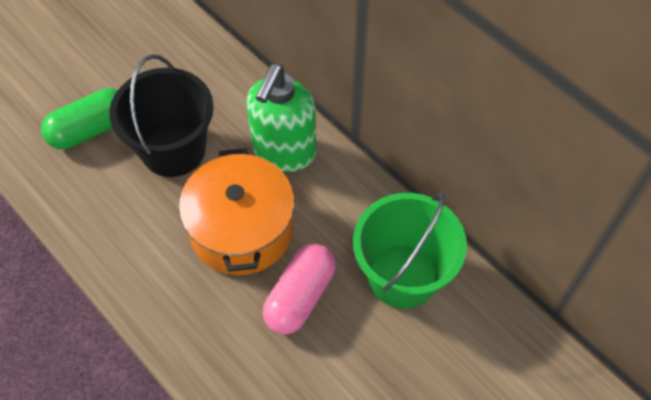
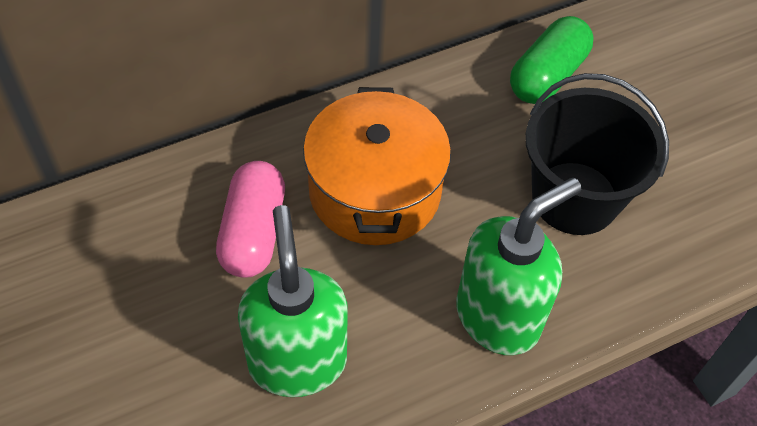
green bucket: [353,192,467,309] = 1 -> none = 0
green soap dispenser: [247,64,316,172] = 1 -> [238,205,348,397] [456,178,581,355] = 2

